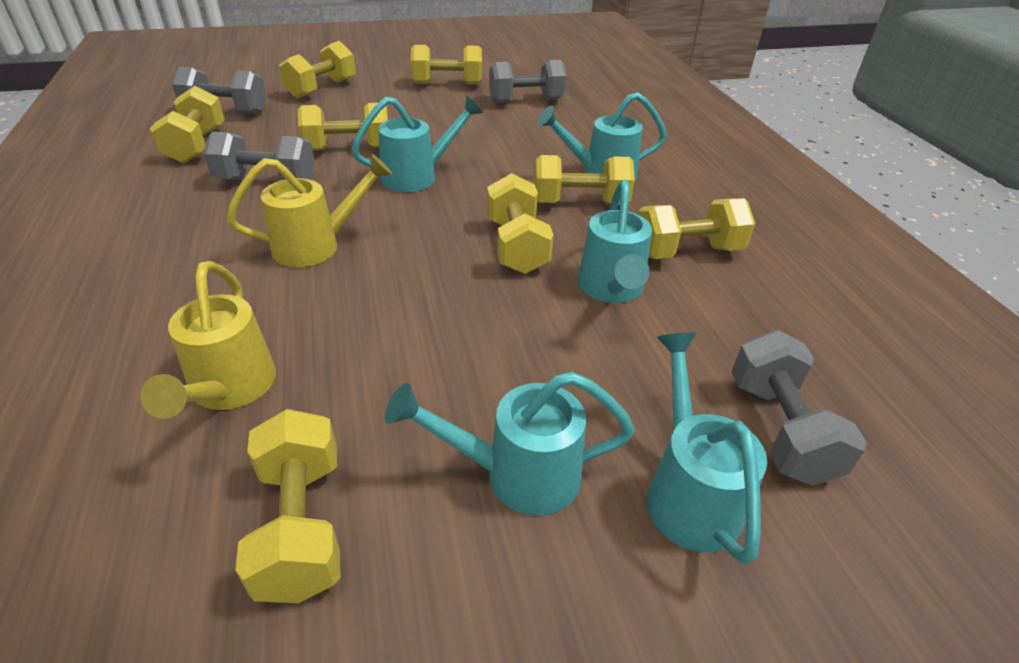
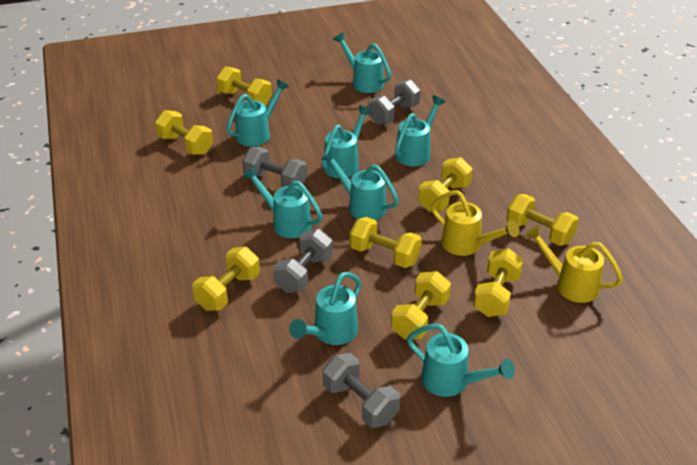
turquoise watering can: [351,96,483,192] [385,372,635,516] [537,92,667,181] [578,179,652,303] [646,332,767,564] = 5 -> [226,79,289,147] [242,166,323,238] [289,272,362,345] [321,150,399,220] [322,105,372,178] [333,32,391,93] [395,96,446,166] [407,324,515,397] = 8

